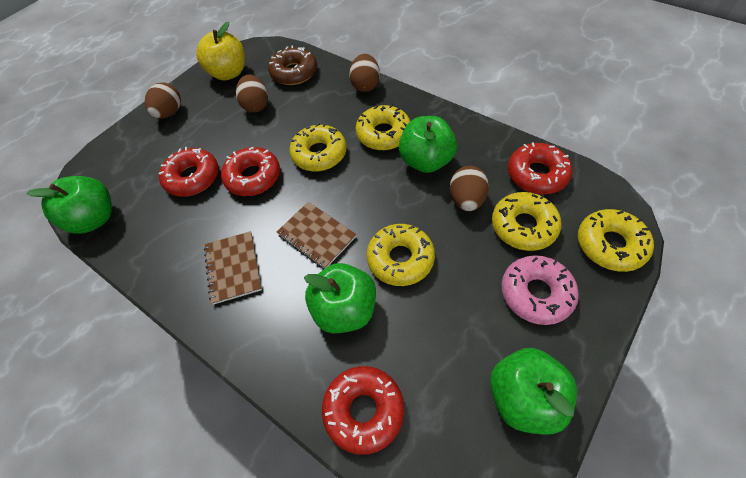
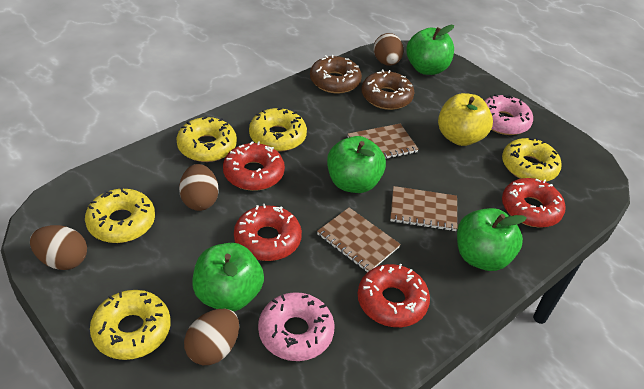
brown donut: [268,45,317,85] = 1 -> [310,55,362,93] [361,70,414,110] = 2
brown notebook: [204,231,262,305] [277,202,357,269] = 2 -> [317,207,401,272] [348,124,419,159] [390,186,457,231] = 3
pink donut: [501,255,579,325] = 1 -> [258,292,335,361] [484,94,533,135] = 2

